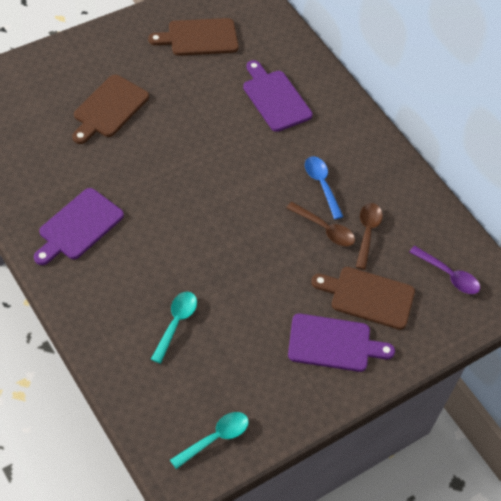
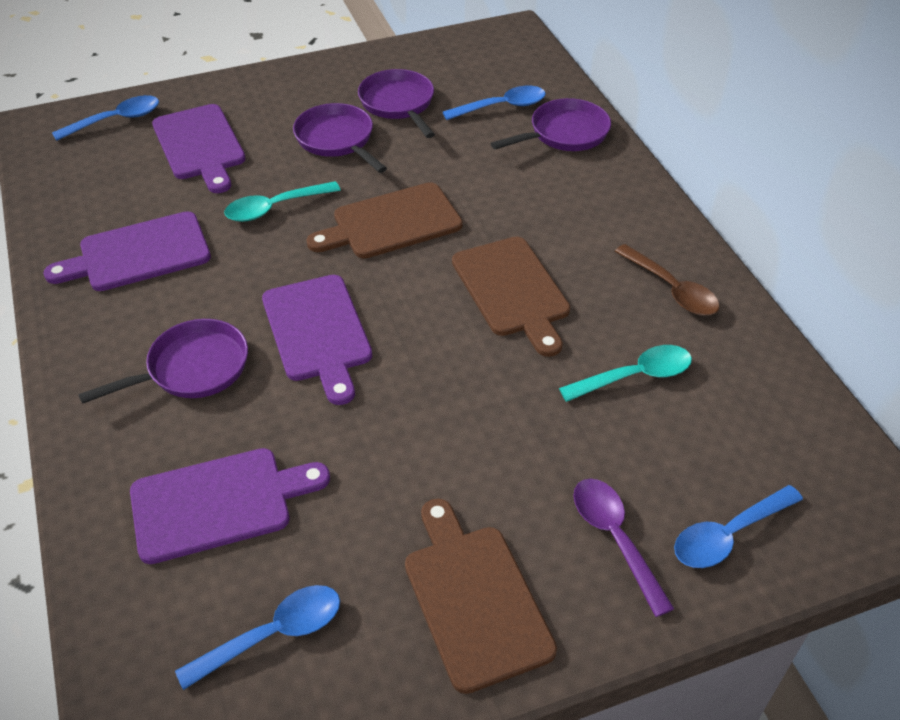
blue spoon: [305,156,343,219] = 1 -> [52,95,159,141] [175,585,340,690] [443,86,546,120] [674,485,803,568] = 4
brown spoon: [286,202,355,247] [356,203,383,270] = 2 -> [614,244,720,316] = 1
purple cutting board: [34,188,124,265] [243,60,313,132] [288,314,395,372] = 3 -> [44,211,211,291] [130,448,330,564] [152,104,245,193] [262,275,372,405] = 4
purple pan: none = 0 -> [78,319,248,404] [293,103,387,173] [358,69,435,138] [490,98,611,151] = 4

